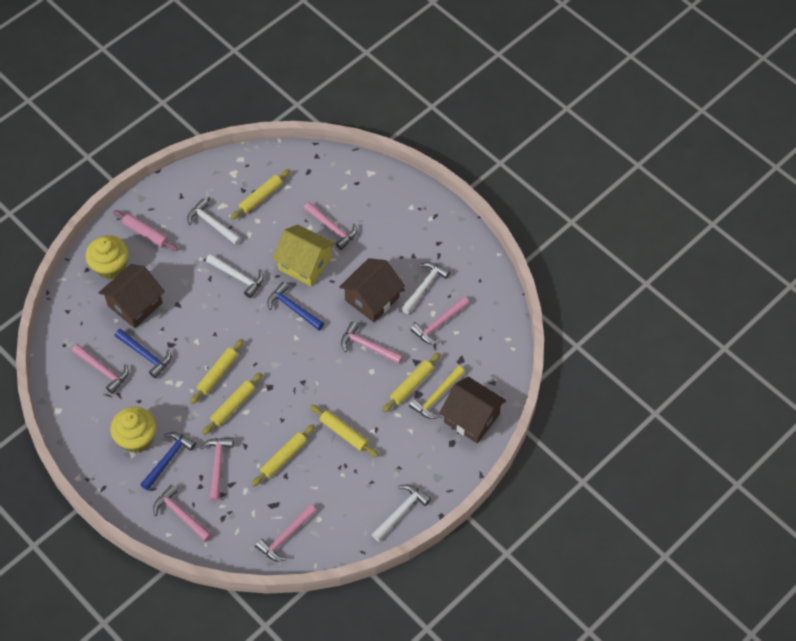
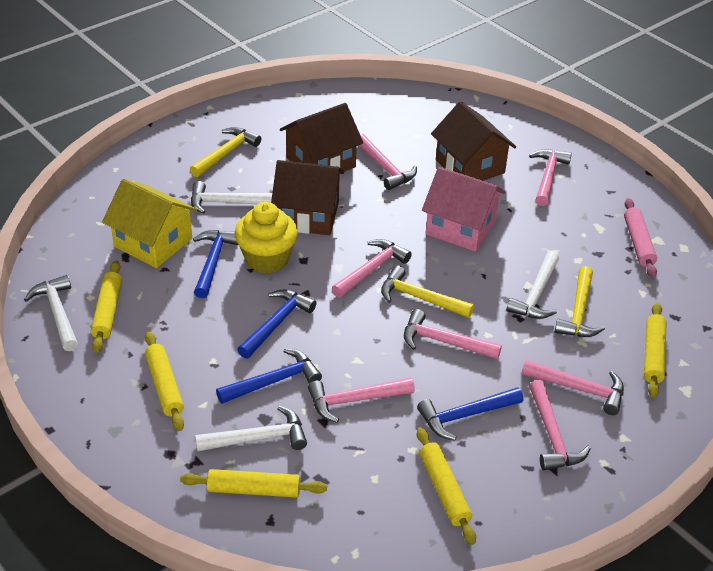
blue hammer: [115,329,171,378] [140,432,196,490] [267,282,324,331] = 3 -> [193,230,238,298] [216,348,322,404] [237,290,316,359] [417,387,523,440] = 4
pink house: none = 0 -> [422,167,506,251] = 1
yellow cupcake: [85,235,129,279] [110,407,156,453] = 2 -> [235,202,298,273] = 1
yellow hammer: [409,366,465,419] = 1 -> [190,127,261,177] [381,265,474,318] [555,266,605,337] = 3
yellow rolling pin: [190,339,244,404] [202,372,262,435] [230,169,290,220] [252,424,315,486] [310,405,379,457] [382,352,441,413] = 6 -> [91,261,122,353] [145,332,184,431] [180,469,327,497] [417,427,476,545] [644,303,667,398] = 5

